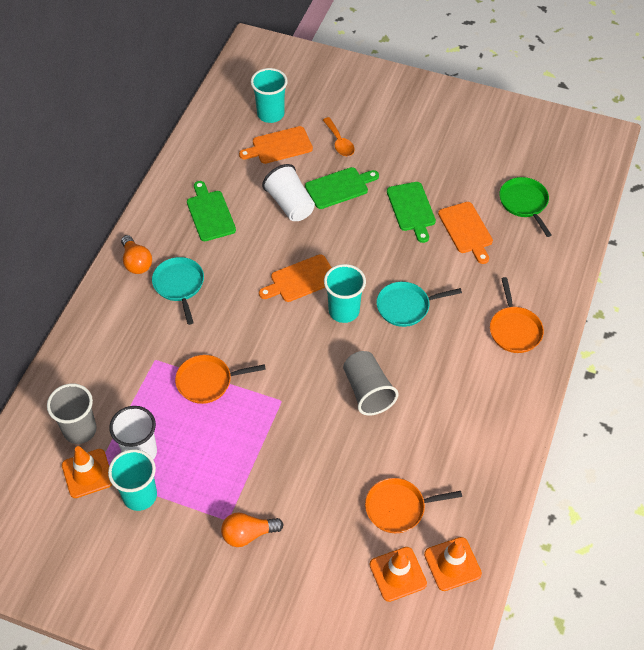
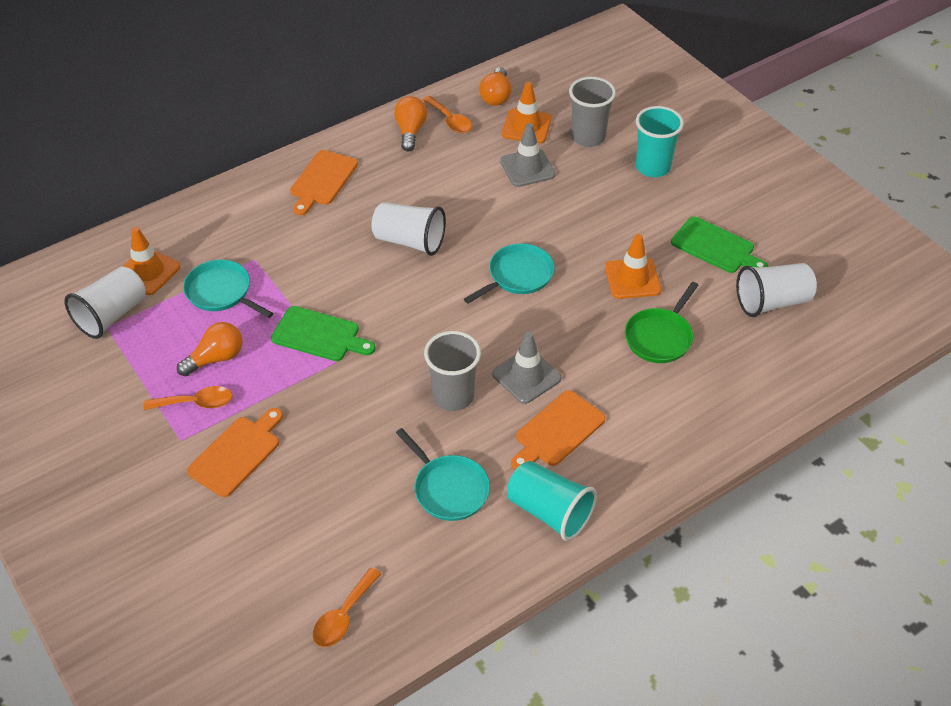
green cutting board: [187,181,236,241] [305,167,379,209] [387,182,436,243] = 3 -> [271,306,376,361] [671,217,768,273] = 2
grey traffic cone: none = 0 -> [492,332,561,404] [500,123,556,187] = 2
orange light bulb: [121,235,152,274] [221,512,283,547] = 2 -> [177,322,243,376] [394,96,427,151] [479,67,512,106] = 3
orange pan: [175,355,266,404] [365,478,462,533] [490,277,544,353] = 3 -> none = 0
orange spoon: [323,117,355,156] = 1 -> [144,386,233,410] [313,567,381,647] [422,96,472,133] = 3
turquoise cup: [108,449,157,511] [251,68,288,123] [324,264,366,323] = 3 -> [507,461,597,541] [636,106,684,177] = 2
turquoise pan: [152,257,204,325] [377,282,462,327] = 2 -> [183,260,273,318] [396,428,490,521] [464,243,554,304] = 3
white cup: [109,406,157,460] [262,164,315,221] = 2 -> [64,266,146,339] [371,202,446,256] [736,263,817,317] = 3

